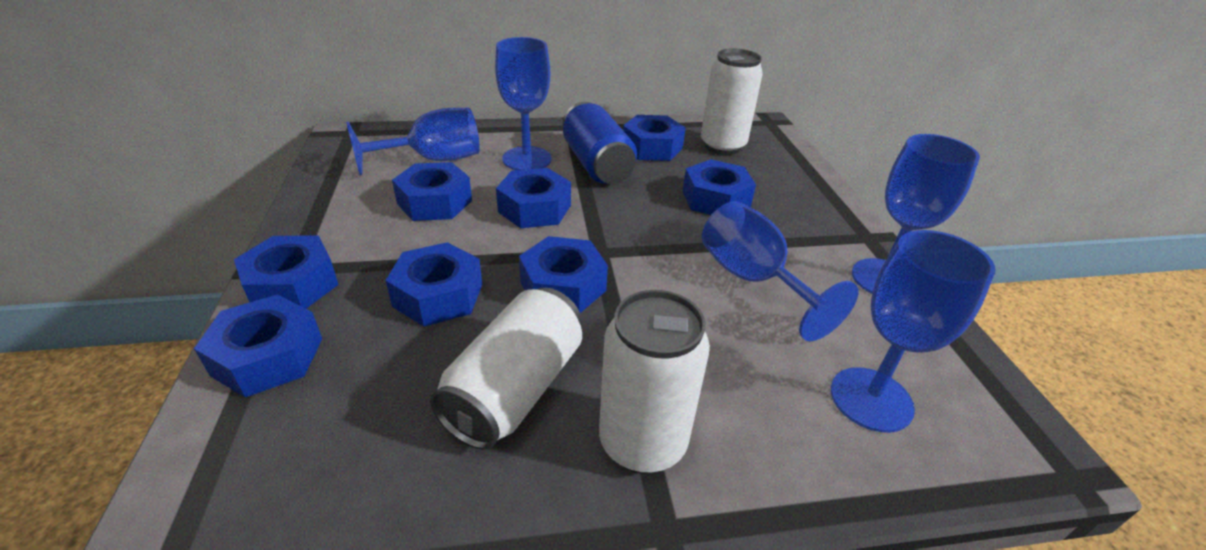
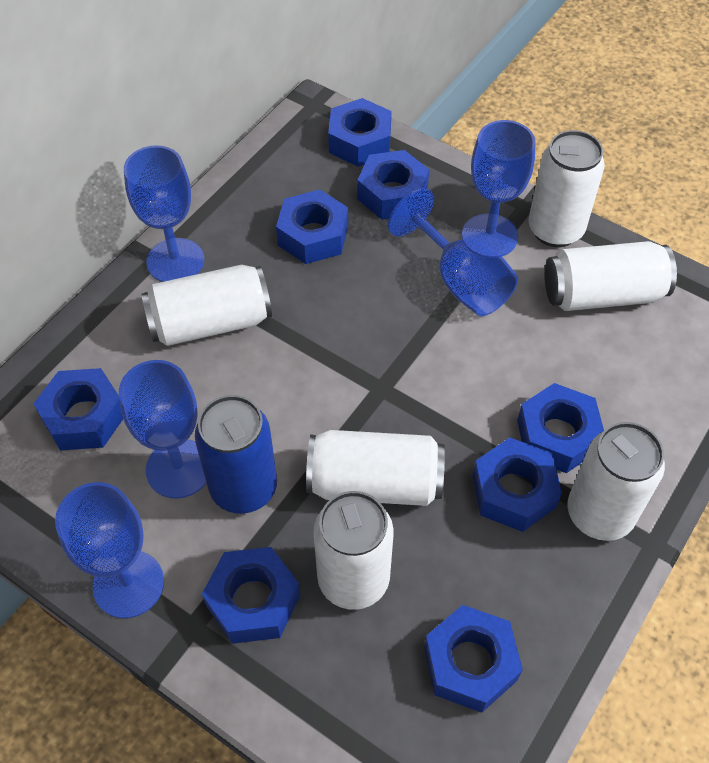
white can: [430,288,582,450] [599,290,710,474] [701,48,763,155] = 3 -> [141,265,272,346] [306,430,445,506] [314,491,394,610] [528,130,605,247] [545,241,677,311] [568,422,665,541] = 6

